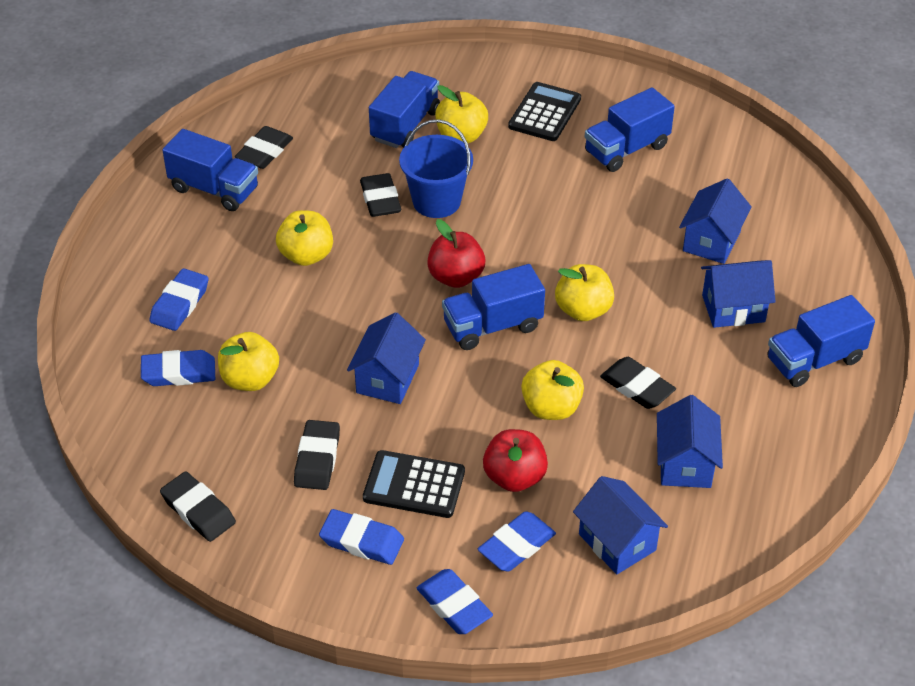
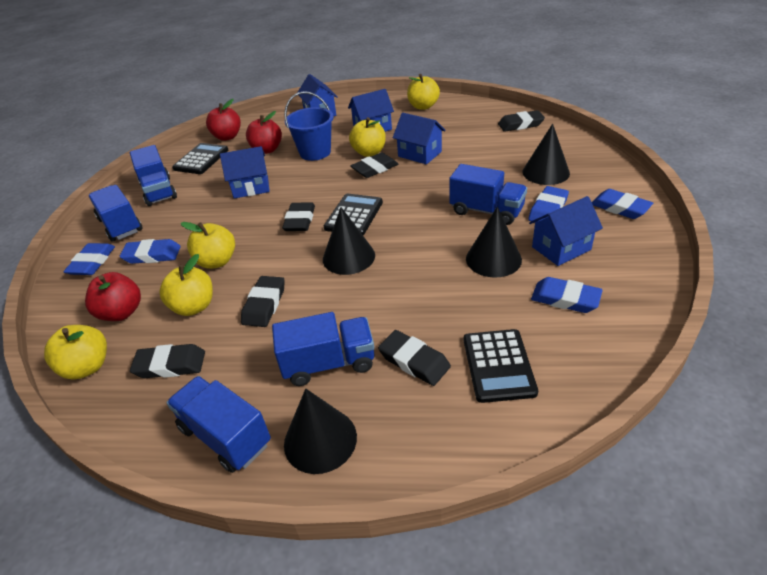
black calculator: [363,450,465,518] [508,82,581,141] = 2 -> [172,143,228,174] [324,194,383,235] [464,329,538,403] = 3
black cone: none = 0 -> [284,389,357,474] [323,207,375,275] [466,207,522,278] [523,124,570,185] = 4
black eraser: [160,471,236,542] [235,126,293,169] [294,420,340,490] [360,173,401,217] [600,357,676,409] = 5 -> [130,344,205,378] [241,276,285,327] [282,202,315,231] [350,153,398,178] [378,330,451,386] [498,110,545,132] = 6
red apple: [427,219,485,288] [483,429,548,492] = 2 -> [85,272,141,321] [206,99,241,141] [246,111,282,154] = 3

